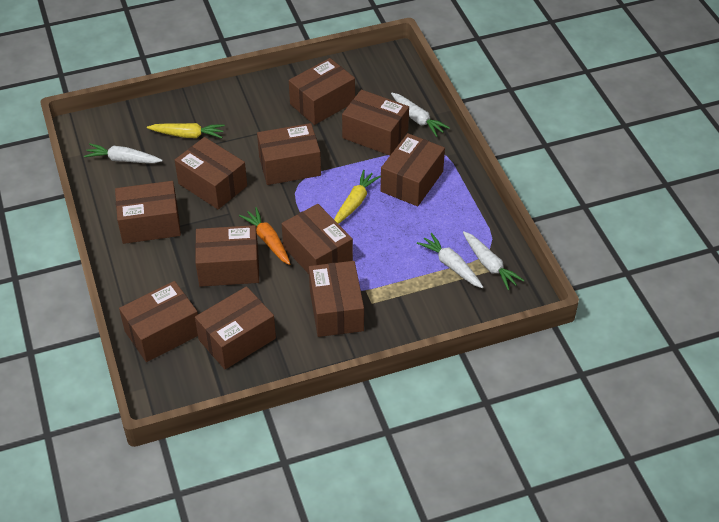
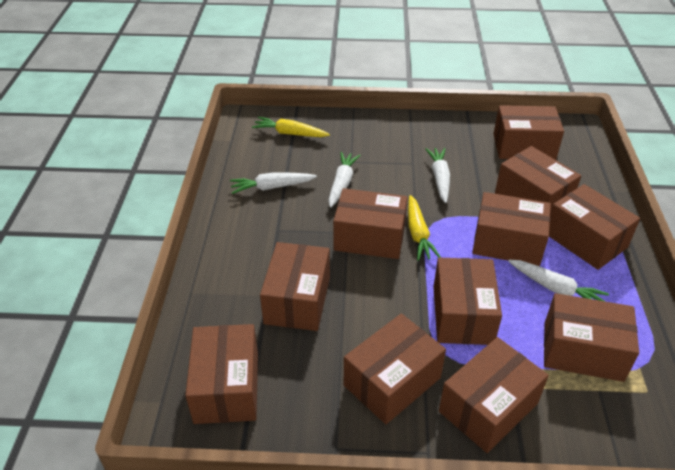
orange carrot: [239,207,290,265] = 1 -> none = 0

